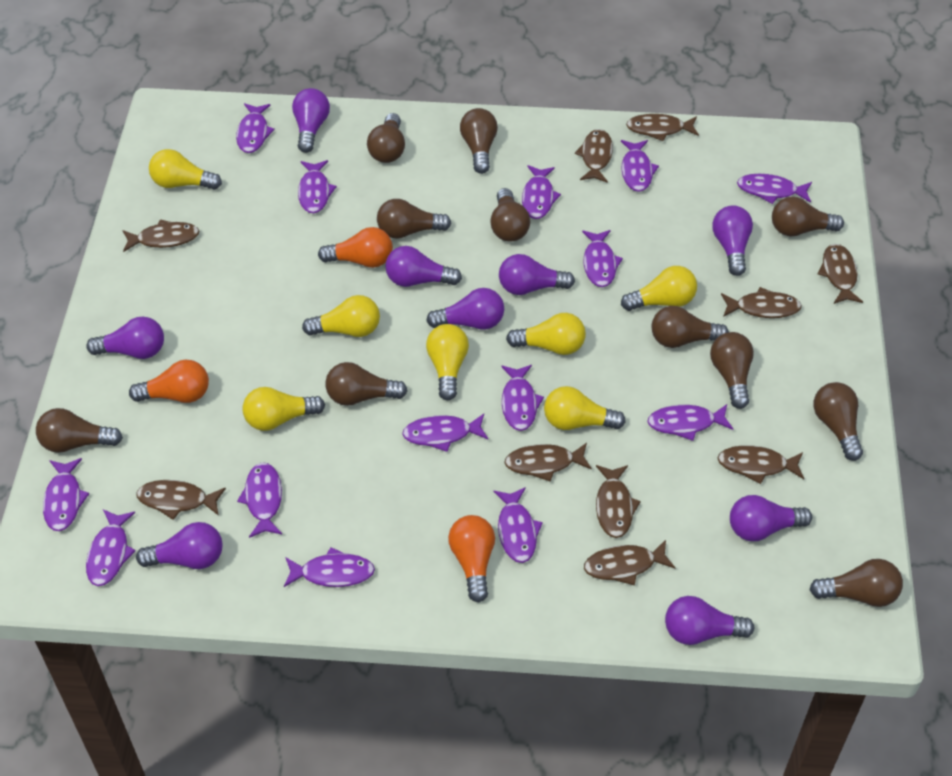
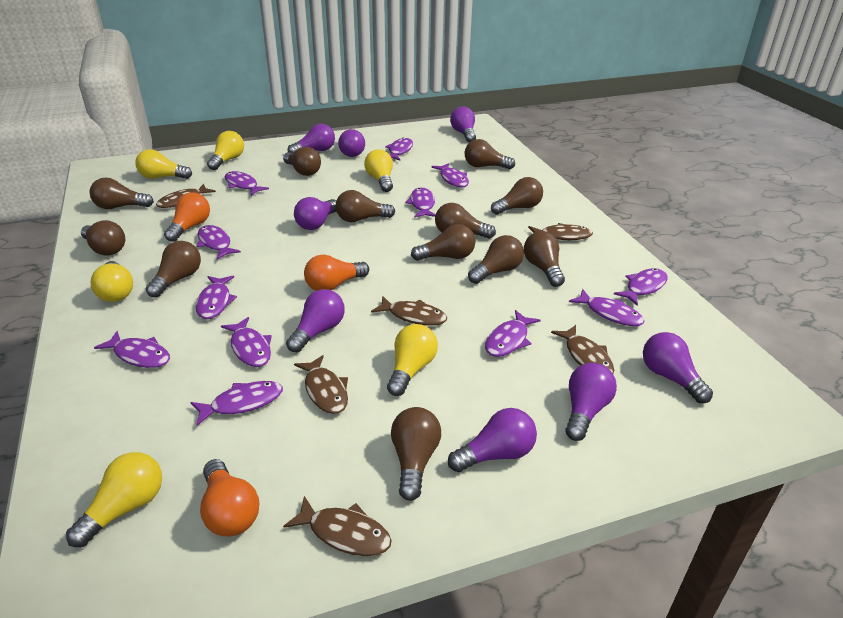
brown fish: [122,219,199,252] [136,480,226,520] [504,443,592,482] [575,129,613,183] [584,540,675,586] [596,465,641,538] [626,114,699,141] [718,445,804,484] [721,287,802,318] [818,244,863,304] = 10 -> [156,184,216,208] [283,496,391,556] [294,355,348,414] [371,296,447,326] [528,223,593,240] [551,325,614,373] = 6
brown light bulb: [36,408,123,453] [326,362,408,406] [367,113,405,163] [377,199,451,239] [460,108,498,174] [490,188,530,242] [651,306,729,348] [710,332,754,409] [772,197,844,237] [809,559,903,607] [813,382,863,461] = 11 -> [81,220,125,256] [89,177,154,209] [146,241,201,298] [283,147,321,176] [336,190,395,222] [391,407,441,501] [411,224,475,261] [435,203,496,239] [465,139,515,169] [468,235,524,284] [491,177,543,215] [524,231,565,287] = 12
purple fish: [43,458,89,531] [86,509,136,586] [236,103,275,153] [237,462,282,538] [284,547,375,587] [298,160,337,213] [402,414,488,452] [494,487,543,563] [501,365,544,431] [522,165,561,219] [582,230,623,287] [621,140,659,192] [648,404,733,441] [737,174,812,204] = 14 -> [94,331,170,368] [190,381,283,426] [196,276,237,319] [197,225,241,260] [221,317,272,367] [225,171,269,196] [385,137,413,161] [405,187,436,218] [431,163,469,187] [485,310,540,357] [569,289,644,326] [614,268,668,305] = 12
purple light bulb: [86,316,164,359] [136,522,222,569] [292,88,330,153] [385,246,462,287] [426,288,504,330] [499,254,575,295] [665,596,754,645] [712,205,753,276] [730,495,812,541] = 9 -> [286,289,345,352] [287,124,335,153] [294,197,337,230] [338,129,365,157] [448,408,537,472] [450,107,476,142] [565,363,617,441] [643,332,713,403] = 8
yellow light bulb: [149,149,222,190] [243,387,325,431] [302,295,380,337] [426,324,469,400] [506,313,586,355] [544,386,626,430] [621,266,697,311] = 7 -> [66,452,162,547] [91,261,133,302] [135,149,192,179] [207,131,244,170] [364,149,393,192] [387,324,438,396] = 6

